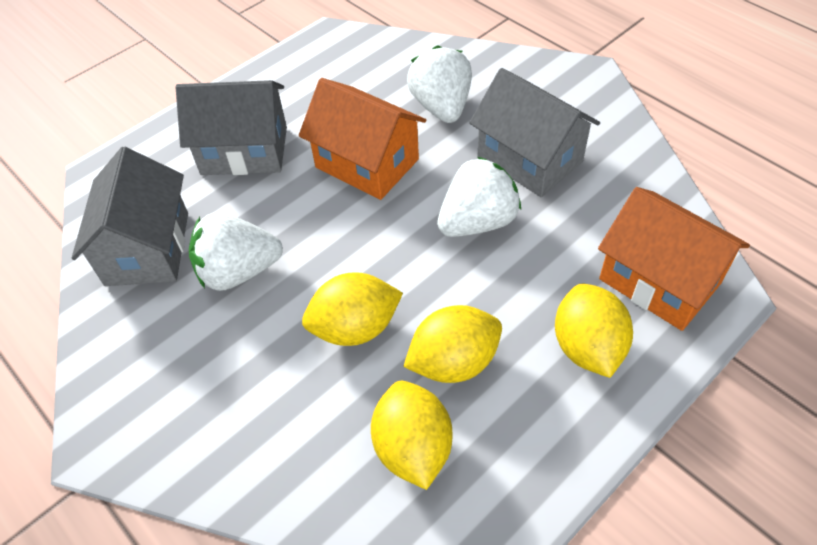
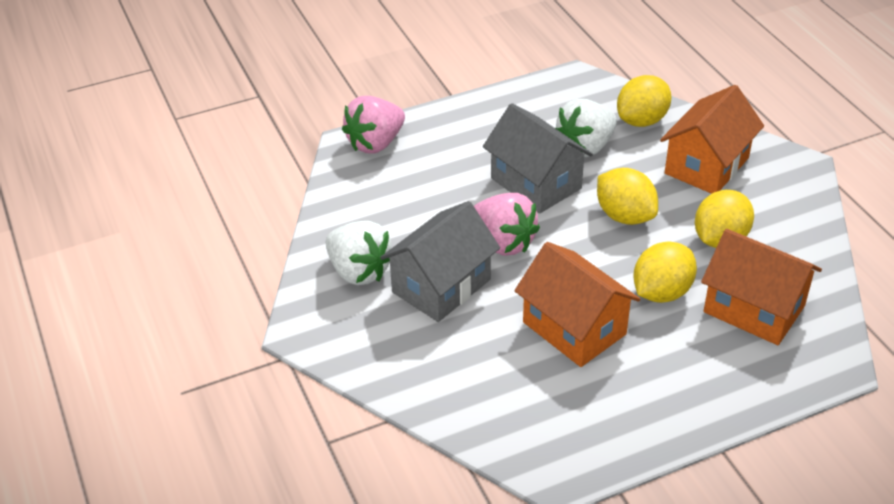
grey house: [72,147,188,286] [176,80,287,175] [469,68,600,197] = 3 -> [380,201,500,322] [483,103,593,214] = 2
orange house: [299,78,426,200] [598,187,750,331] = 2 -> [514,242,640,367] [660,85,764,194] [701,229,822,345] = 3
pink strawberry: none = 0 -> [342,96,405,153] [474,193,540,256] = 2
white strawberry: [189,212,283,291] [407,45,472,123] [437,157,521,237] = 3 -> [326,221,392,285] [555,99,617,157] = 2

